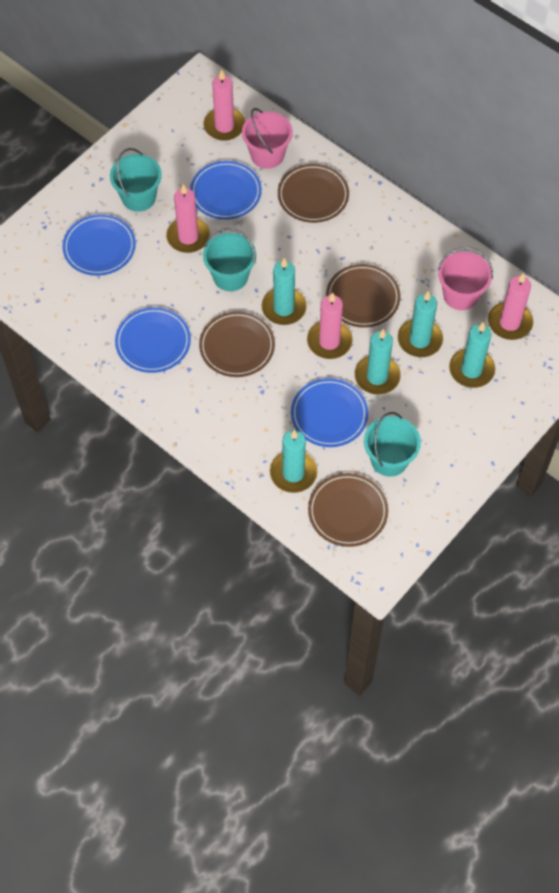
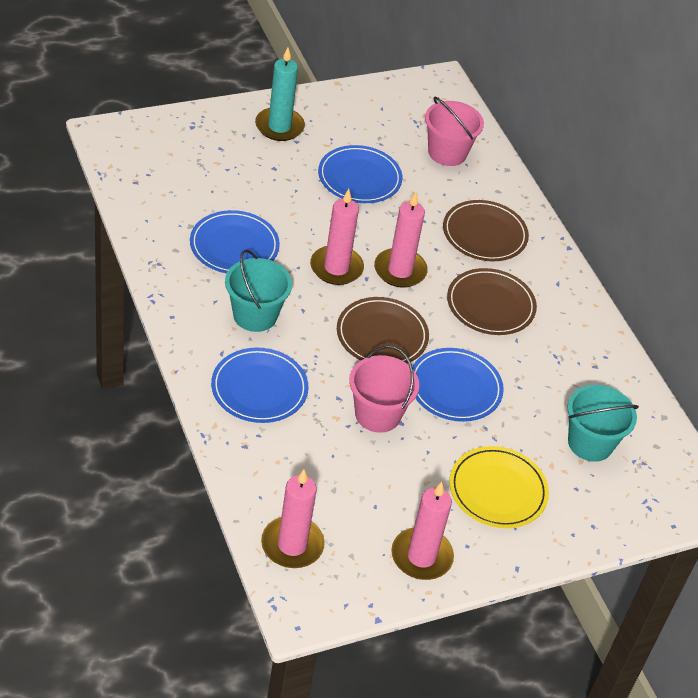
brown plate: [199,311,275,377] [278,164,349,223] [308,473,388,547] [326,264,400,328] = 4 -> [337,297,429,364] [443,200,529,261] [447,268,537,335] = 3
turquoise bucket: [110,148,162,212] [203,228,256,291] [364,412,421,477] = 3 -> [225,250,292,332] [567,385,639,462] = 2
turquoise candle: [262,258,307,325] [270,430,317,493] [355,329,401,395] [398,291,443,357] [449,322,495,388] = 5 -> [255,48,305,141] = 1
yellow plate: none = 0 -> [449,446,549,528] = 1

